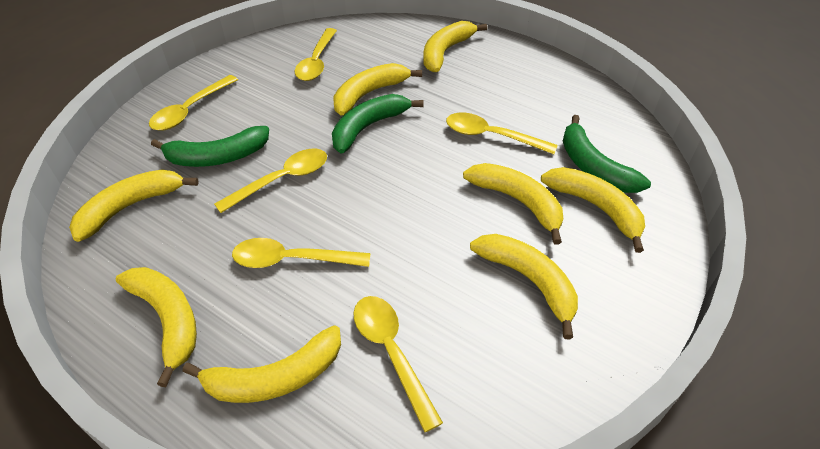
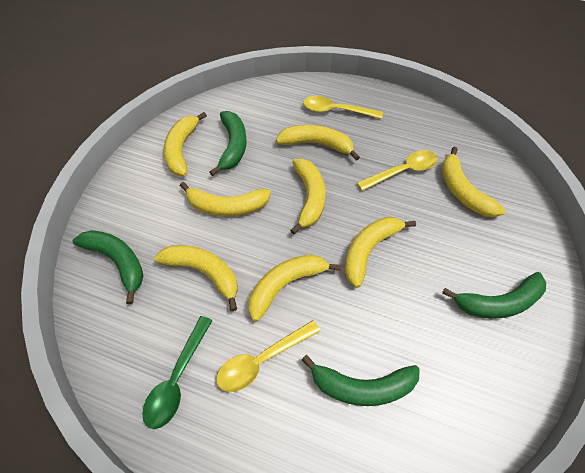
green banana: [151,126,269,167] [332,94,424,154] [563,115,651,193] = 3 -> [73,230,143,304] [210,111,247,176] [302,355,420,406] [442,272,546,319] = 4
green spoon: none = 0 -> [142,316,213,429] = 1
yellow spoon: [149,75,238,131] [214,149,327,213] [232,238,370,268] [295,28,337,81] [354,296,443,432] [446,113,558,154] = 6 -> [216,320,320,392] [303,96,383,119] [357,150,438,191] = 3

